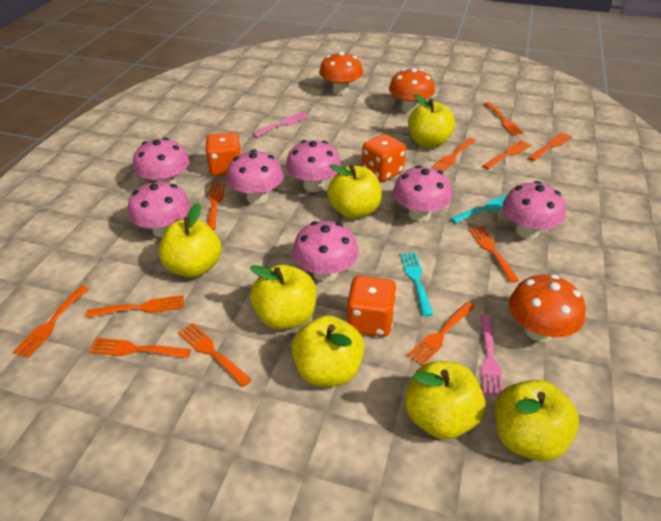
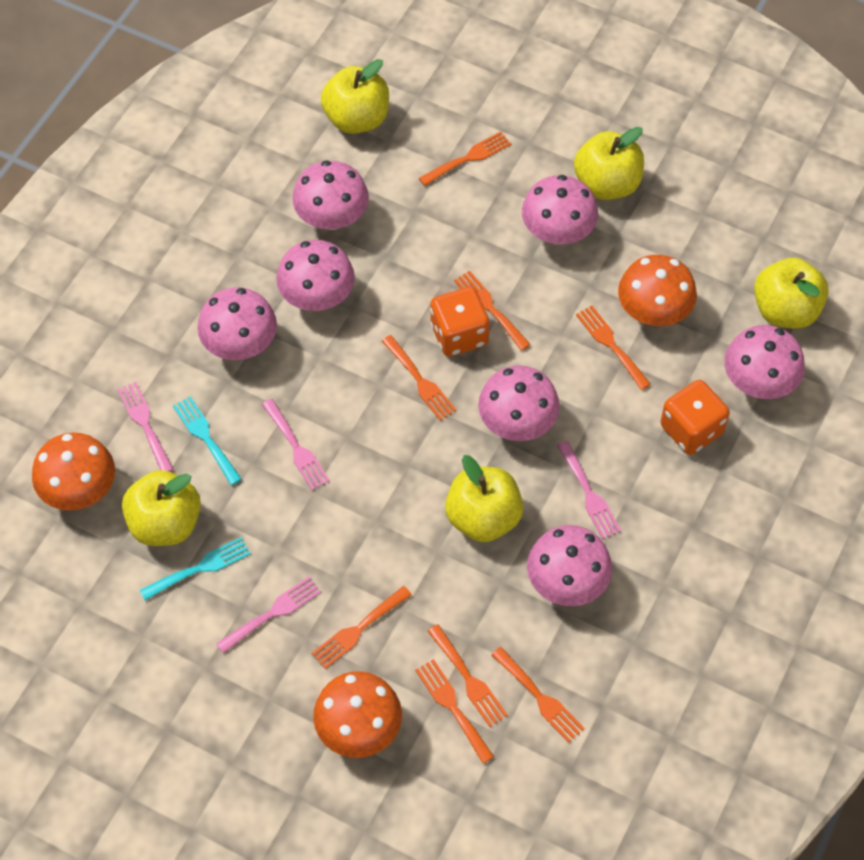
orange dice: [205,132,242,176] [346,276,397,337] [362,134,406,181] = 3 -> [430,287,490,357] [660,380,730,455] = 2
orange fork: [13,285,89,358] [86,295,184,318] [89,338,191,358] [178,323,252,387] [207,183,225,230] [407,302,475,366] [432,138,476,172] [469,226,519,283] [483,140,532,169] [485,102,524,135] [528,132,572,161] = 11 -> [311,586,412,669] [382,335,457,421] [415,659,494,763] [419,131,511,186] [428,624,508,727] [454,270,531,351] [491,647,585,743] [576,305,651,390] = 8
pink fork: [253,112,309,137] [480,315,503,398] = 2 -> [118,382,174,472] [216,576,321,653] [262,399,330,491] [556,441,621,539] = 4
yellow apple: [159,203,221,278] [249,265,317,330] [291,315,364,386] [327,164,382,219] [405,361,485,439] [408,94,455,148] [494,380,579,461] = 7 -> [122,470,201,546] [321,59,389,134] [445,455,523,542] [574,127,644,200] [754,258,829,328] = 5

